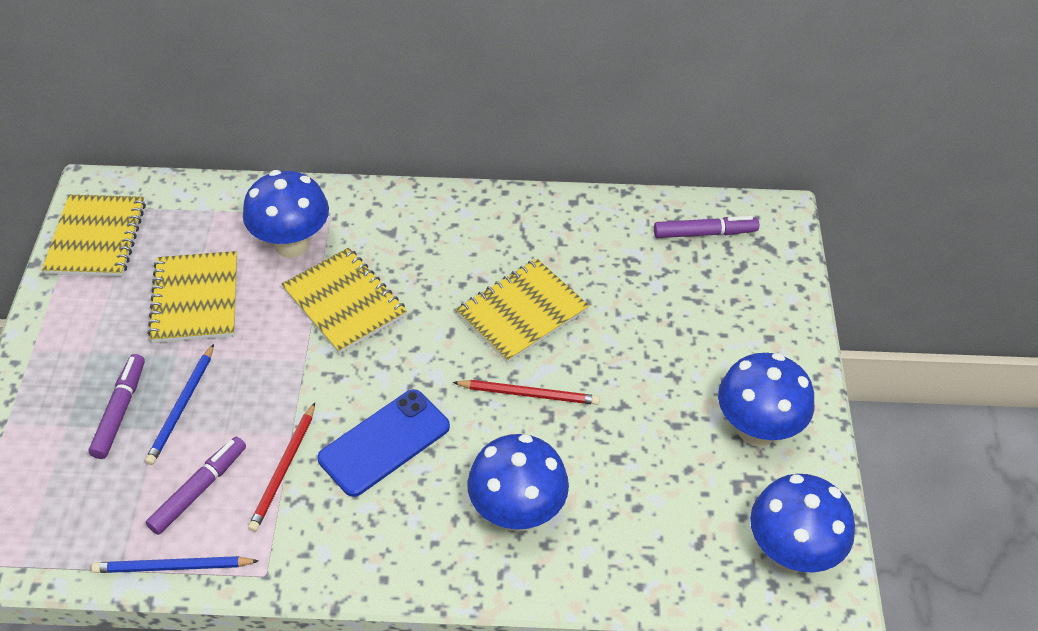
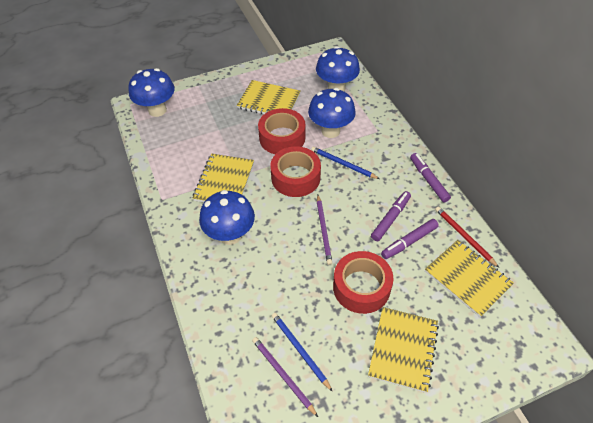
blue phone: [317,389,450,497] = 1 -> none = 0
purple pencil: none = 0 -> [252,337,318,417] [317,195,332,265] = 2
red pencil: [248,403,315,532] [453,380,600,405] = 2 -> [435,206,499,268] = 1
red tape: none = 0 -> [258,108,306,154] [270,146,321,197] [333,251,393,314] = 3

